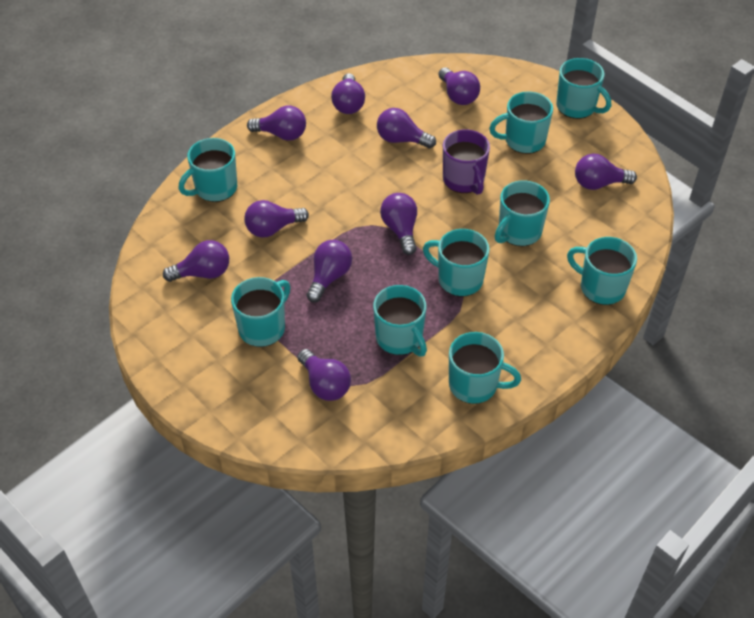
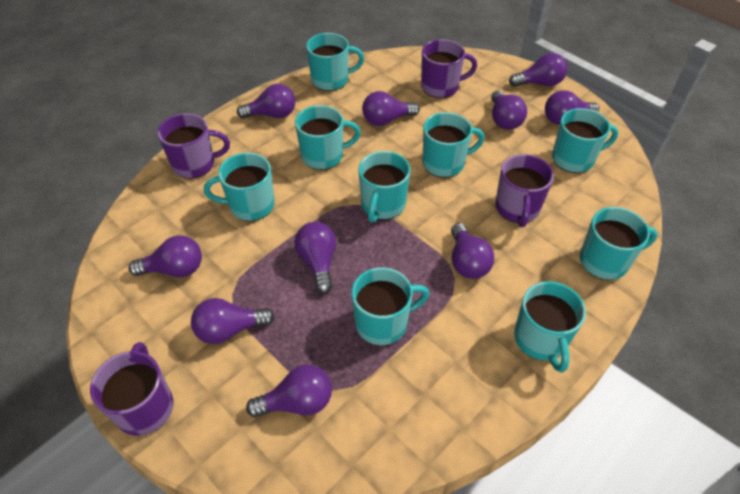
purple mug: [443,129,490,195] = 1 -> [90,342,173,436] [157,113,230,179] [421,39,477,98] [495,154,554,227] = 4

